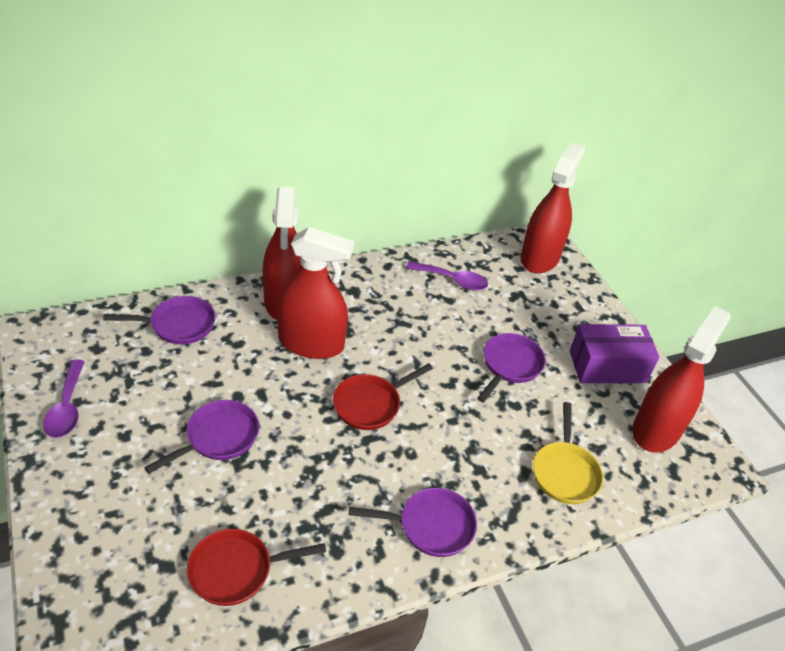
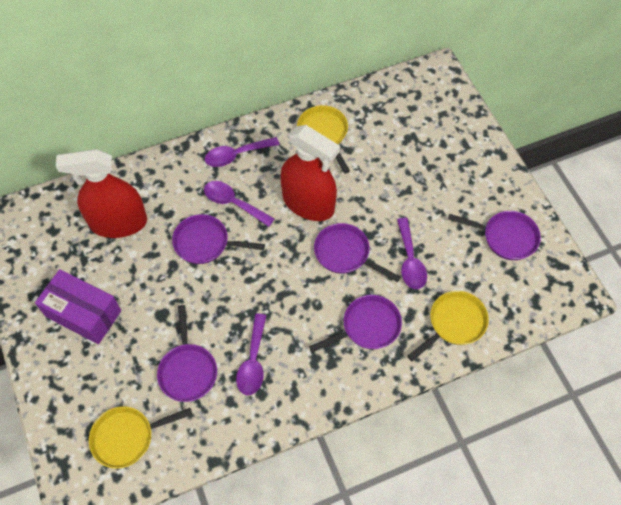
purple pan: [103,296,216,344] [144,400,259,474] [349,488,477,557] [477,333,546,403] = 4 -> [157,305,217,402] [172,214,265,264] [309,295,402,353] [314,223,401,282] [448,211,541,260] = 5
purple spoon: [43,359,85,438] [406,261,488,291] = 2 -> [204,181,275,227] [205,137,280,167] [236,314,267,395] [397,218,427,289] = 4
red pan: [187,529,326,606] [333,363,433,430] = 2 -> none = 0
red spray bottle: [263,187,301,320] [277,227,354,359] [521,142,585,274] [633,306,731,453] = 4 -> [56,149,147,238] [280,125,340,221] = 2
yellow pan: [533,402,603,504] = 1 -> [89,406,192,469] [297,105,350,174] [407,291,489,361] = 3

